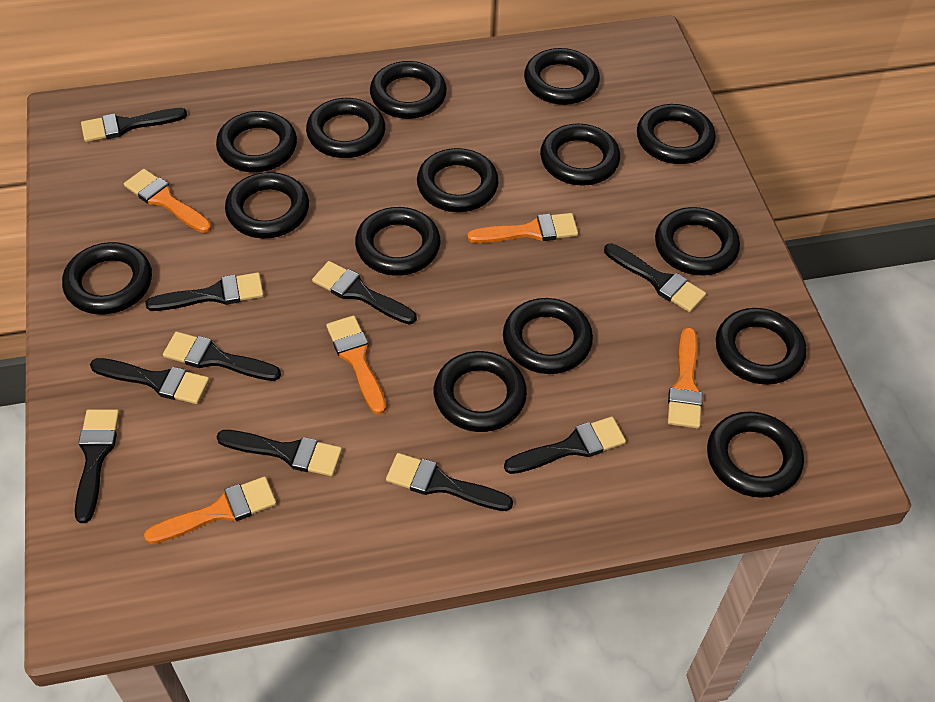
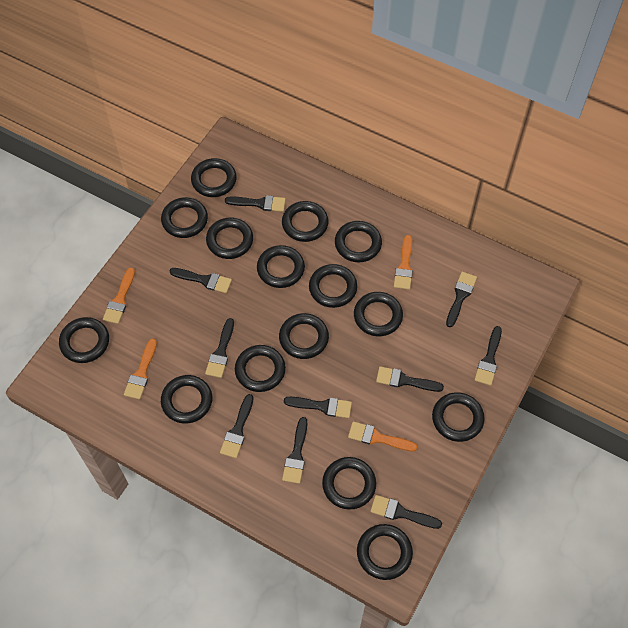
orange brush: [124,169,212,233] [144,476,277,544] [326,315,386,415] [467,213,578,243] [668,327,703,429] = 5 -> [103,268,135,324] [124,339,157,399] [348,421,417,451] [394,235,413,290] = 4

